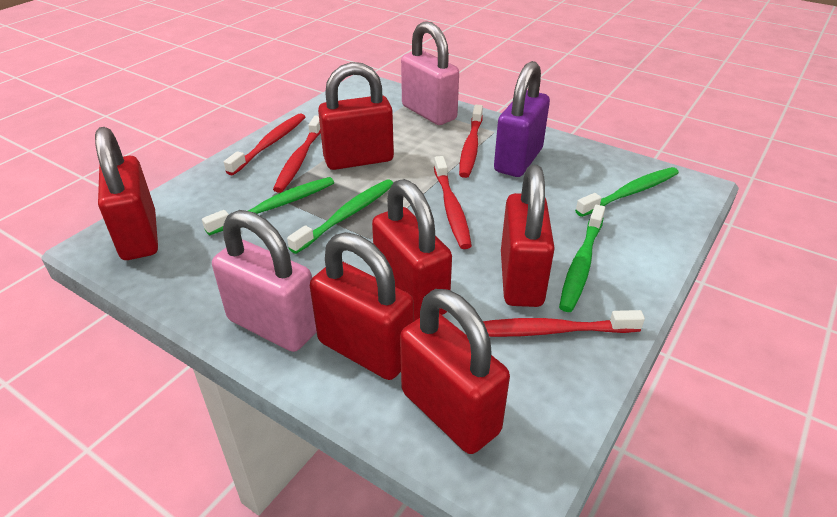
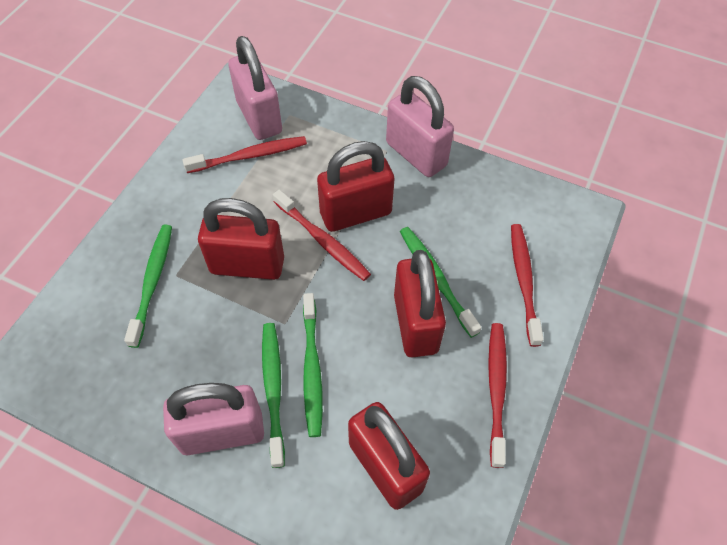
pink padlock: [212,210,317,352] [401,21,459,125] = 2 -> [163,383,264,455] [228,36,282,140] [386,76,454,177] = 3
purple padlock: [494,61,550,177] = 1 -> none = 0
red padlock: [95,127,158,260] [310,232,414,380] [318,62,394,170] [372,179,452,321] [400,289,510,454] [501,165,555,307] = 6 -> [198,198,284,280] [317,141,395,232] [348,402,430,510] [394,250,446,358] = 4
red toothbrush: [224,113,305,175] [273,115,321,193] [434,156,472,249] [459,104,483,178] [483,310,645,337] = 5 -> [183,136,307,173] [273,190,371,281] [488,323,507,468] [511,224,544,347] = 4

